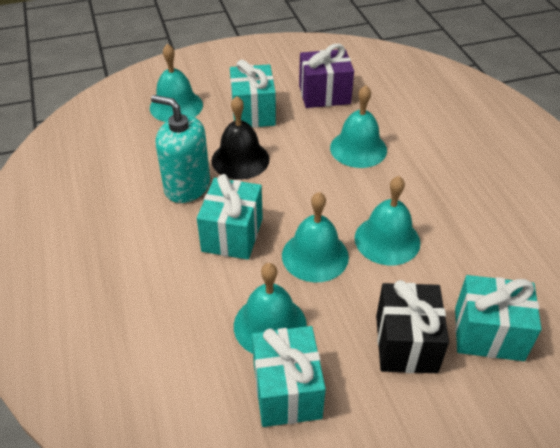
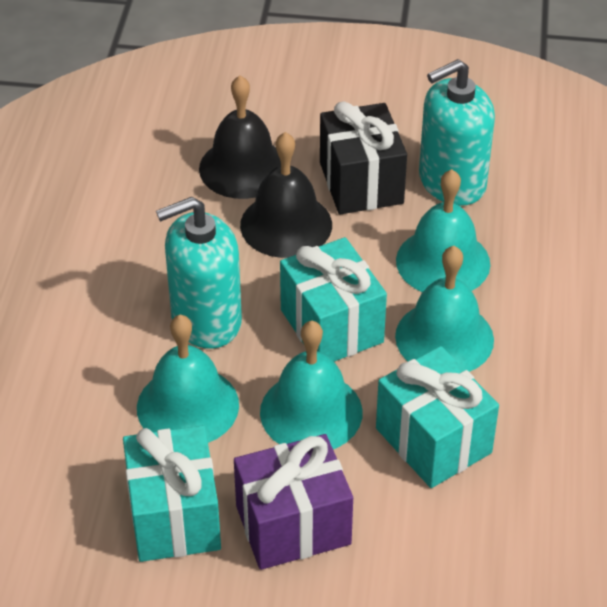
black bell: [212,96,270,180] = 1 -> [199,75,281,199] [240,132,332,258] = 2
turquoise bell: [150,44,203,122] [234,263,307,354] [282,192,349,282] [330,85,387,168] [355,176,420,265] = 5 -> [137,315,239,443] [260,321,363,449] [395,246,494,372] [396,169,490,292] = 4
turquoise gift: [197,174,263,260] [230,60,276,128] [252,326,326,427] [455,275,542,361] = 4 -> [123,425,221,562] [280,237,387,362] [376,346,499,488] = 3
turquoise soap dispenser: [151,95,210,203] = 1 -> [156,197,242,349] [419,59,495,206] = 2

